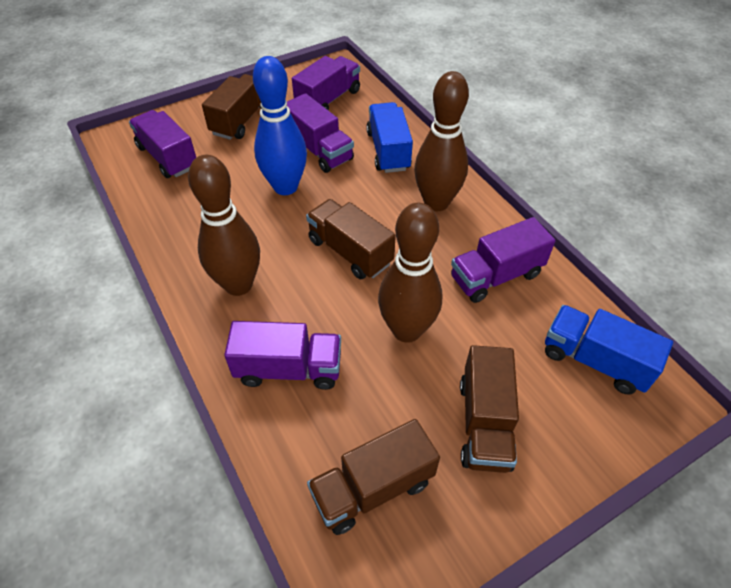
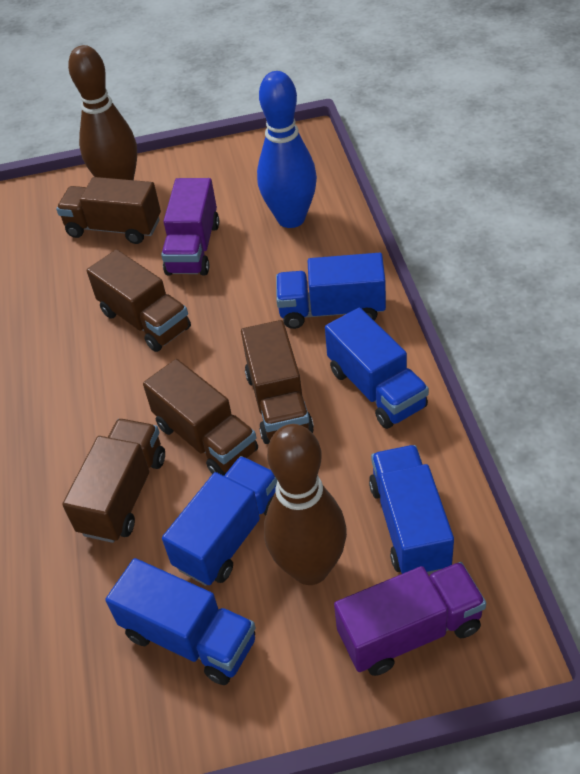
blue truck: [366,102,413,173] [545,305,673,395] = 2 -> [105,558,256,685] [162,456,277,586] [276,253,386,329] [325,308,429,429] [369,445,454,575] = 5
brown bowling pin: [188,155,260,296] [378,203,442,343] [414,71,469,211] = 3 -> [68,45,137,180] [264,424,347,585] = 2
brown truck: [202,74,261,140] [306,199,396,279] [307,419,440,535] [460,345,519,473] = 4 -> [56,177,161,244] [62,419,165,543] [87,249,191,352] [143,359,258,476] [241,320,314,444] = 5
purple truck: [129,110,196,178] [224,321,341,390] [287,93,354,173] [292,56,360,111] [451,217,556,303] = 5 -> [161,178,219,276] [334,562,486,676] = 2

